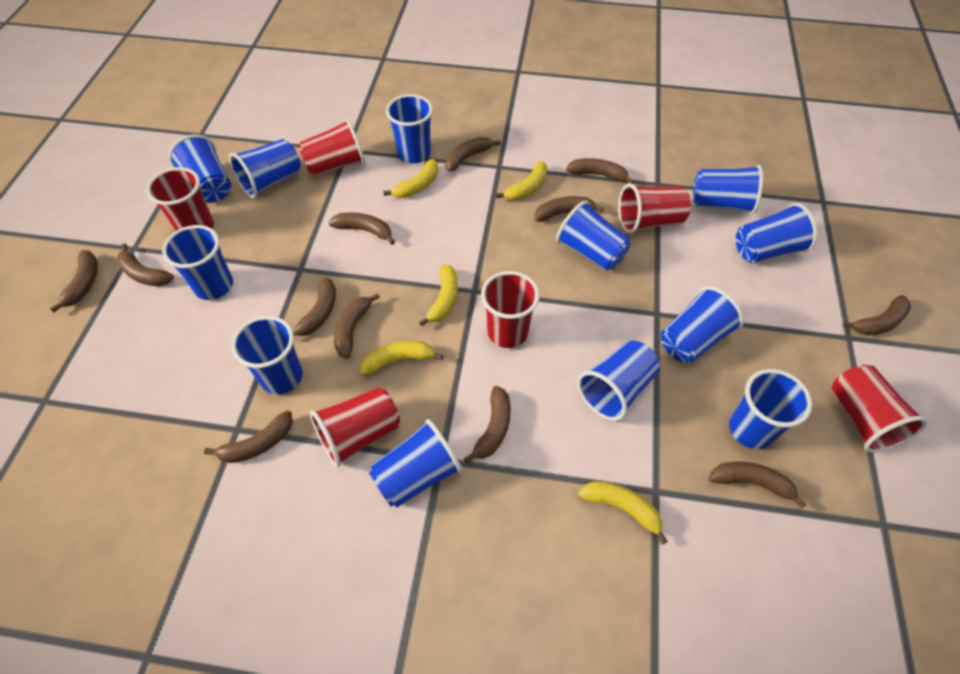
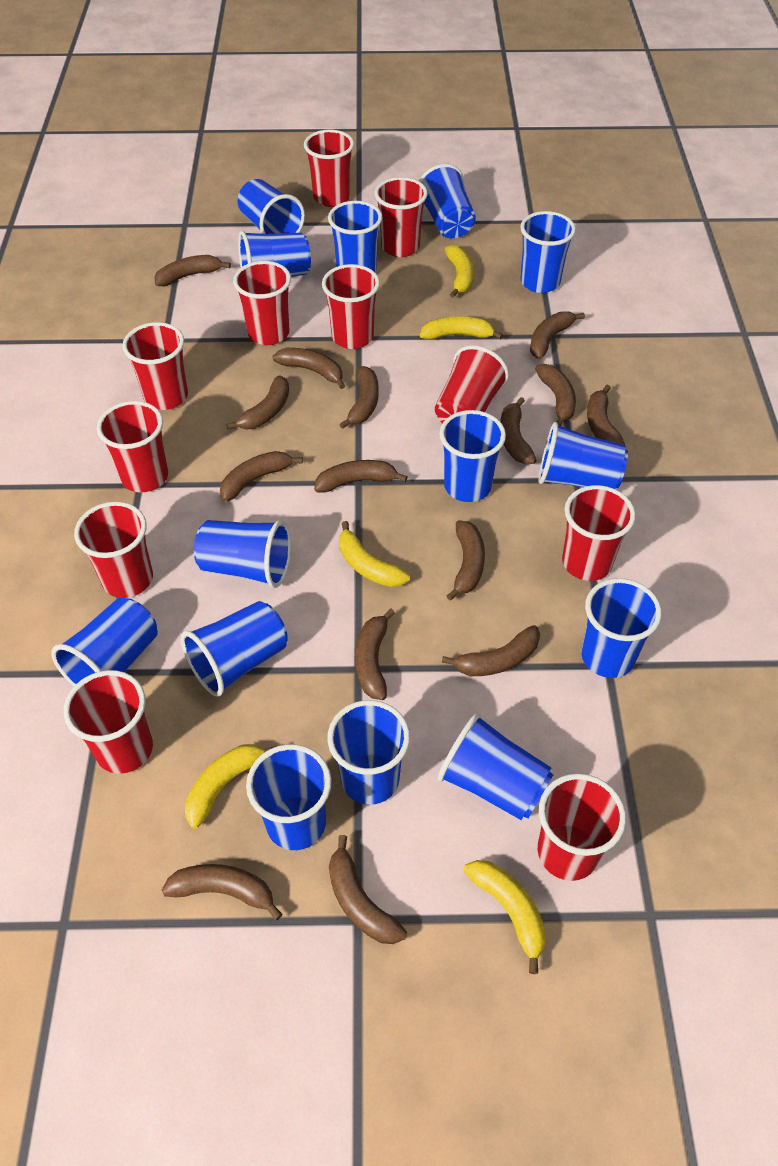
blue cup: [162,225,233,300] [169,135,231,203] [229,139,301,198] [231,316,303,394] [369,419,462,508] [386,94,433,163] [556,201,631,271] [577,340,660,421] [661,286,744,363] [693,165,763,214] [729,369,812,449] [736,203,817,263] = 12 -> [51,598,158,686] [181,601,288,697] [194,520,291,588] [238,179,305,234] [238,231,311,277] [246,744,332,850] [327,700,410,805] [328,201,382,273] [419,164,476,238] [438,713,554,820] [440,410,506,502] [520,211,576,293] [538,422,628,490] [581,578,662,678] = 14
brown banana: [49,250,98,313] [117,243,174,286] [204,410,293,463] [293,277,336,336] [329,213,395,245] [334,293,380,359] [446,137,501,172] [464,386,511,463] [535,196,604,222] [566,158,634,184] [709,461,806,509] [843,295,911,336] = 12 -> [154,255,231,286] [161,864,282,920] [220,451,303,501] [226,375,289,430] [272,348,345,389] [314,460,407,492] [329,835,407,944] [339,366,379,429] [355,608,395,700] [442,625,540,676] [447,520,485,601] [500,397,536,464] [530,311,585,359] [535,364,576,426] [587,385,626,447] = 15
red cup: [146,167,214,231] [298,119,365,176] [310,387,400,467] [481,271,540,348] [618,183,691,233] [832,365,928,453] = 6 -> [64,670,153,774] [74,502,153,598] [97,401,168,492] [122,322,188,410] [233,261,291,345] [304,129,354,207] [322,264,380,349] [375,177,428,257] [435,345,509,424] [538,773,626,881] [562,485,636,581] = 11

